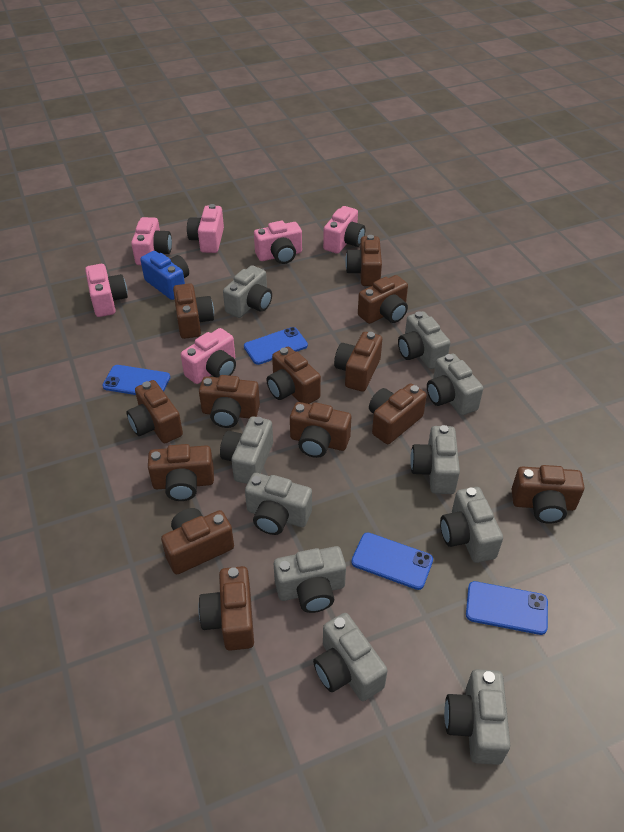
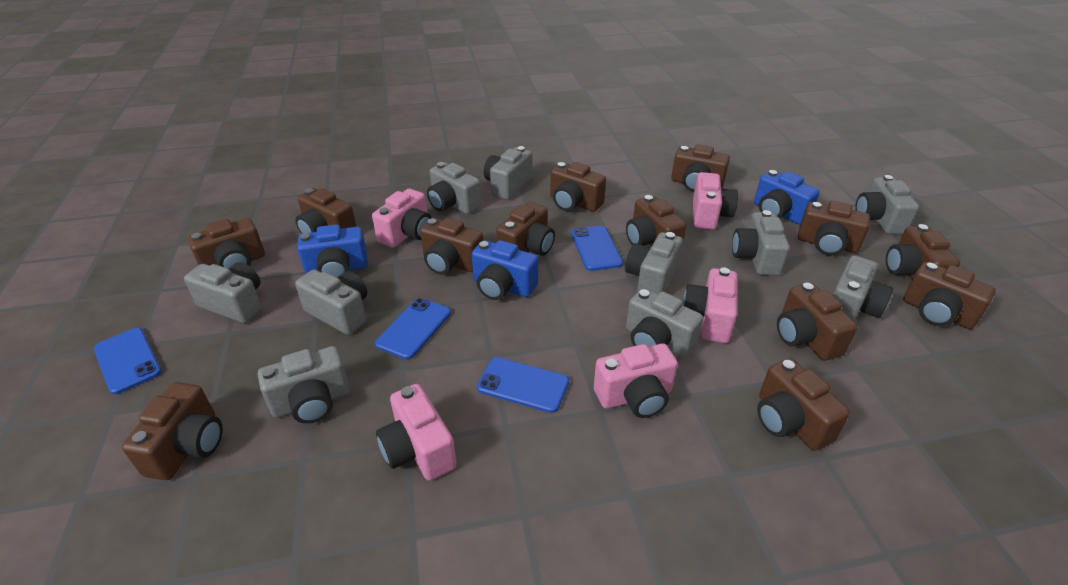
blue camera: [140,251,189,300] = 1 -> [297,224,368,277] [472,240,538,300] [754,170,820,225] = 3
pink camera: [85,264,128,317] [131,217,172,265] [181,328,236,384] [187,204,224,253] [254,221,302,264] [323,206,365,254] = 6 -> [372,188,432,248] [376,384,457,481] [594,343,678,418] [683,267,737,343] [693,172,738,230] = 5

